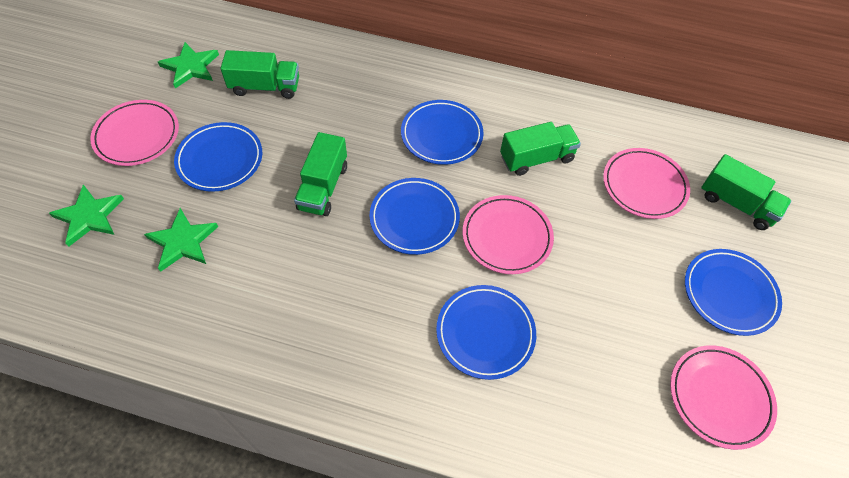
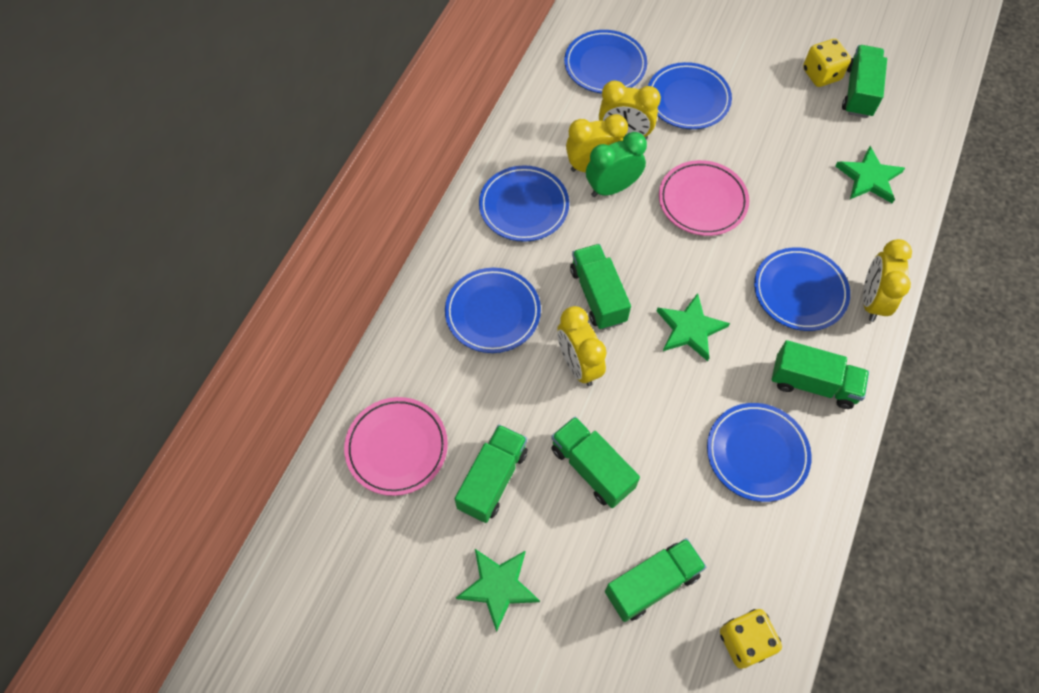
blue plate: [174,122,262,192] [370,178,460,255] [401,100,483,165] [436,285,536,380] [685,249,782,336] = 5 -> [445,268,541,353] [479,165,569,242] [564,30,647,93] [648,62,732,129] [707,403,812,502] [754,247,850,331] = 6
green clock: none = 0 -> [586,132,647,197] = 1
green truck: [220,50,299,99] [294,132,347,216] [500,122,581,176] [701,154,791,230] = 4 -> [455,425,528,523] [551,417,640,508] [570,244,631,330] [605,538,706,622] [772,340,869,409] [842,45,887,118] = 6
pink plate: [90,100,179,166] [463,195,554,274] [603,148,690,219] [670,345,777,450] = 4 -> [344,397,448,496] [659,160,749,236] = 2
yellow clock: none = 0 -> [557,306,607,386] [566,114,628,173] [599,80,661,139] [863,239,912,322] = 4
yellow dice: none = 0 -> [720,609,782,669] [803,39,851,87] = 2

